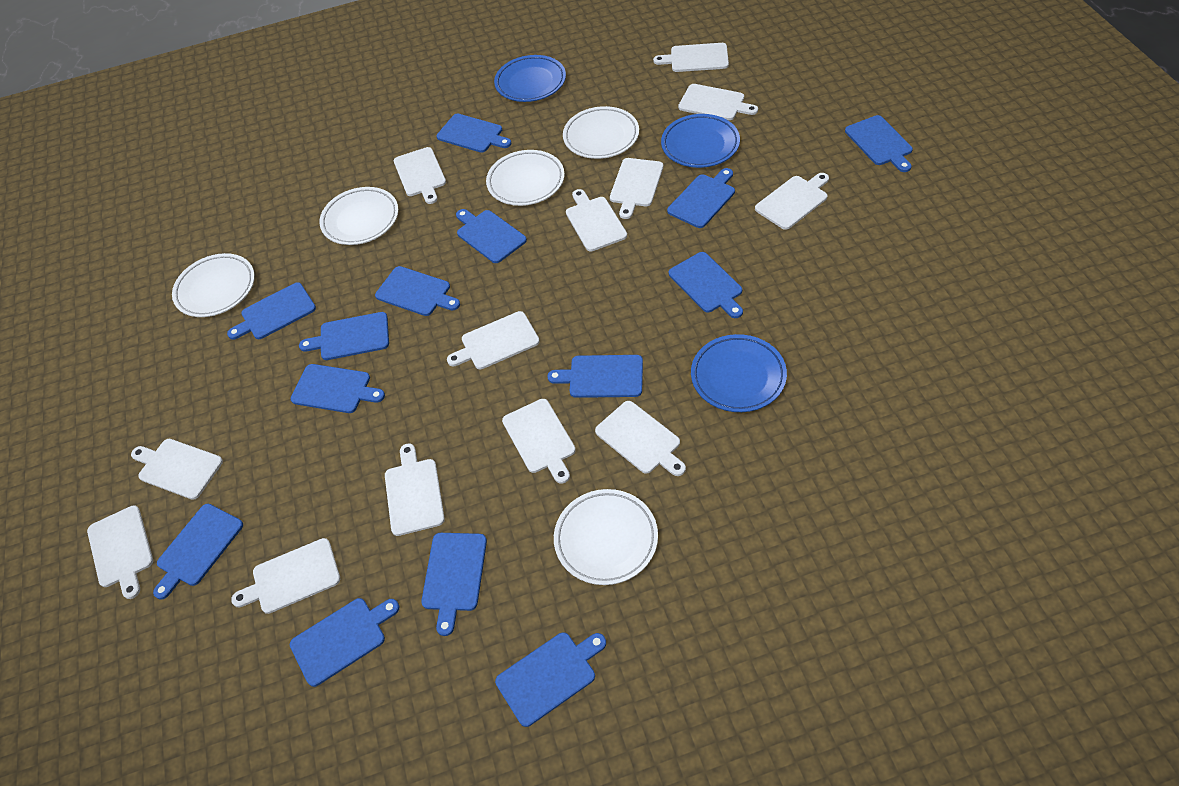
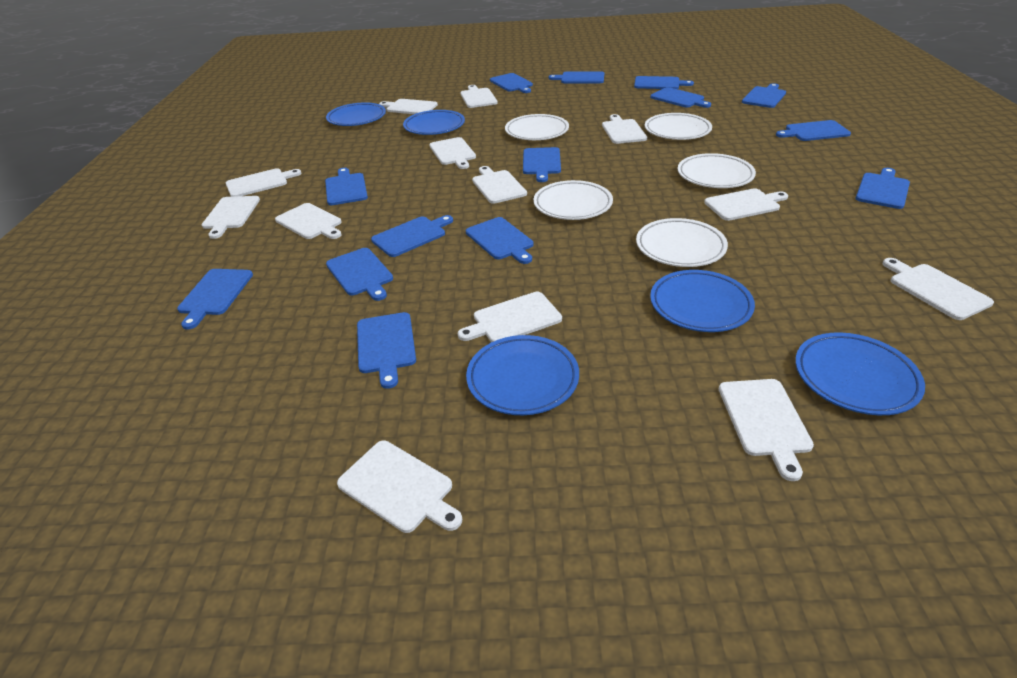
blue plate: [494,55,566,102] [661,114,740,168] [691,334,787,412] = 3 -> [326,102,386,126] [403,110,465,135] [466,335,579,415] [650,270,755,332] [795,332,925,415] = 5

